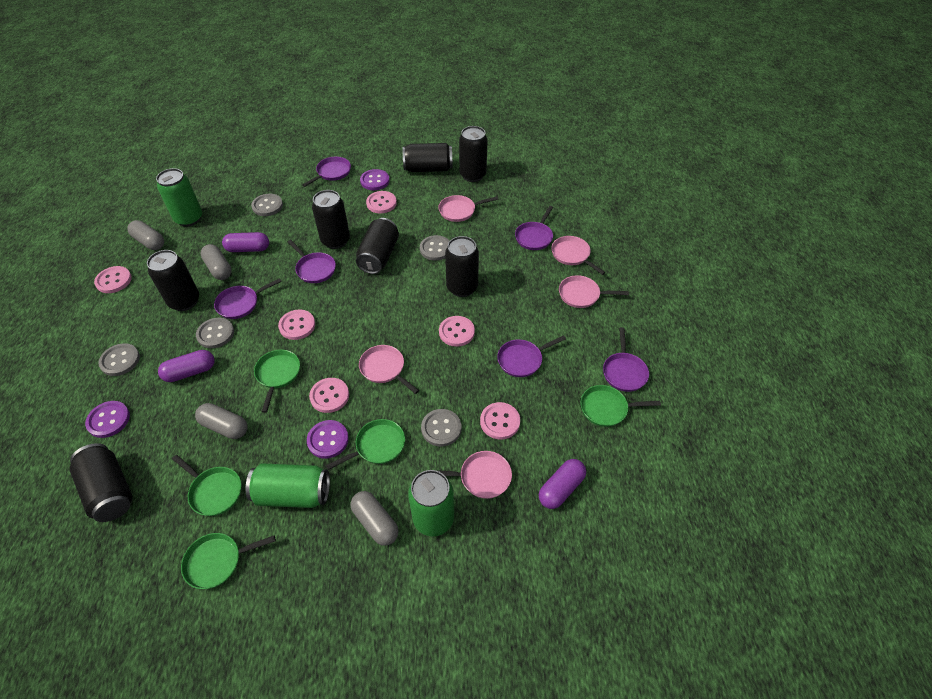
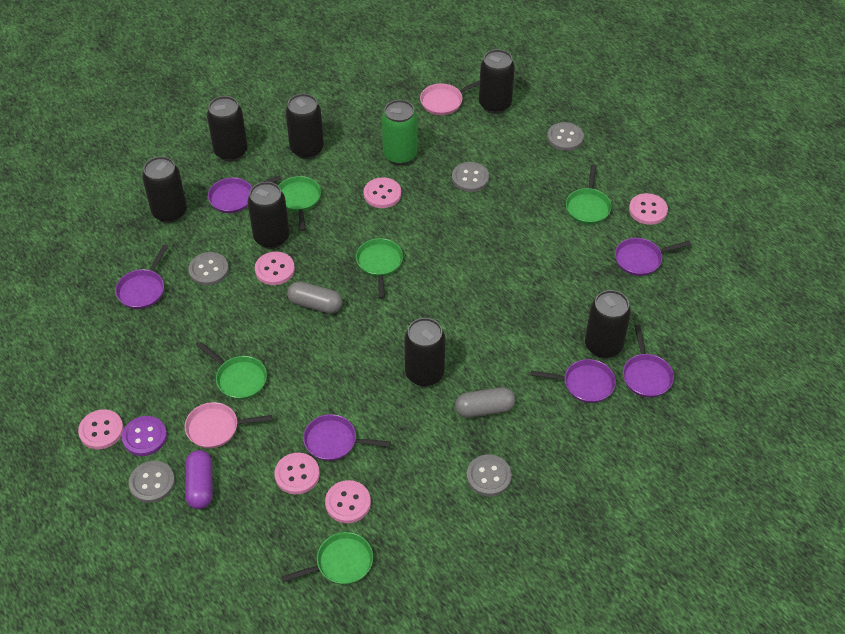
green can: [156,168,202,227] [246,463,330,508] [408,470,454,536] = 3 -> [382,100,417,165] = 1
grey capsule: [127,220,164,250] [195,403,248,439] [200,244,232,280] [350,491,398,546] = 4 -> [287,282,342,314] [455,387,515,418] = 2
pink pan: [359,345,419,394] [436,451,512,499] [438,195,498,222] [551,236,606,275] [559,275,629,308] = 5 -> [185,402,272,448] [420,81,480,115] = 2
purple button: [85,401,130,438] [307,420,349,459] [360,169,390,190] = 3 -> [122,416,167,456] = 1
purple capsule: [158,350,215,382] [222,232,269,252] [539,459,586,509] = 3 -> [186,450,213,509] = 1

